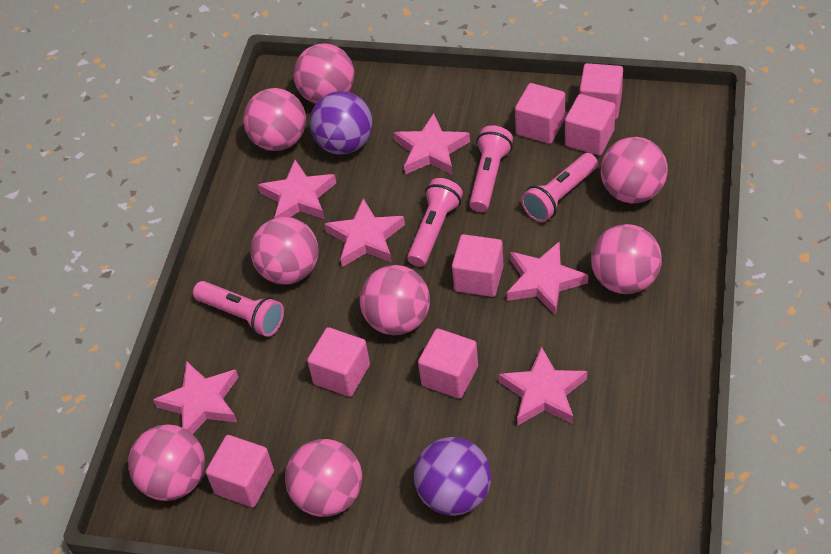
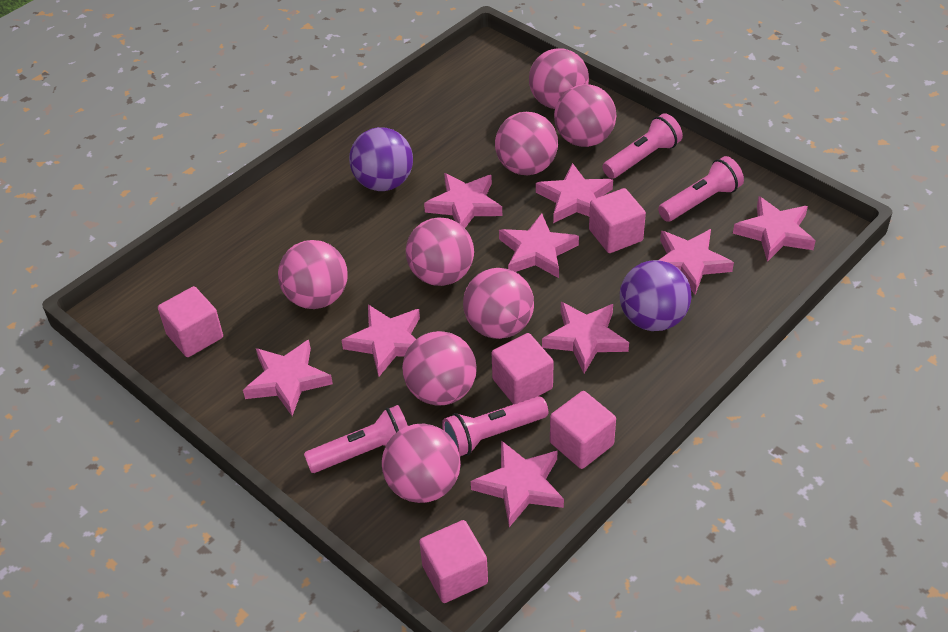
pink cube: [206,435,274,507] [307,327,370,397] [418,329,478,399] [452,234,504,297] [515,83,565,144] [565,94,616,155] [579,63,623,119] = 7 -> [158,286,223,357] [419,520,488,603] [492,333,554,404] [550,391,616,469] [589,188,646,253] = 5
pink star: [153,361,238,434] [258,160,336,219] [324,199,405,267] [394,113,470,175] [499,346,587,426] [507,241,588,316] = 6 -> [243,340,333,416] [342,305,420,377] [424,173,502,228] [471,440,564,527] [499,213,579,278] [536,163,613,223] [542,302,629,373] [659,229,734,294] [733,196,816,262] = 9

